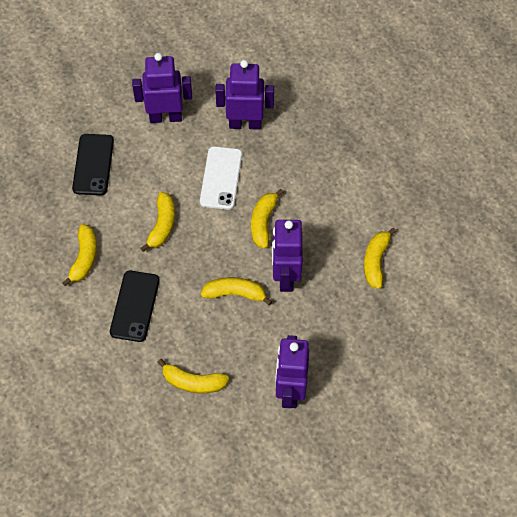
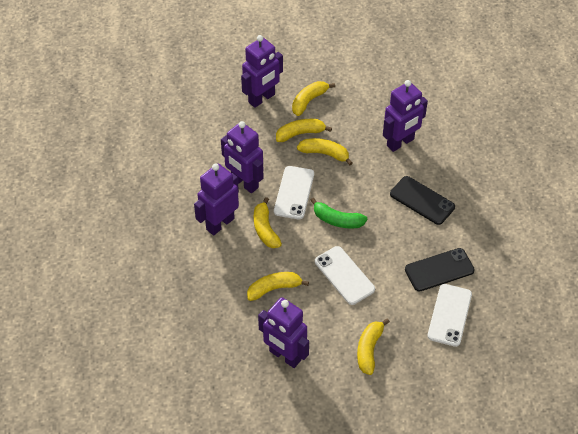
green banana: none = 0 -> [310,198,367,228] = 1
purple robot: [132,53,192,123] [215,60,274,129] [272,220,303,292] [275,335,309,408] = 4 -> [194,163,239,235] [221,121,264,193] [241,35,283,108] [258,297,309,368] [383,80,428,152] = 5
white phone: [200,146,242,210] = 1 -> [274,166,314,219] [315,246,375,305] [427,284,472,347] = 3

